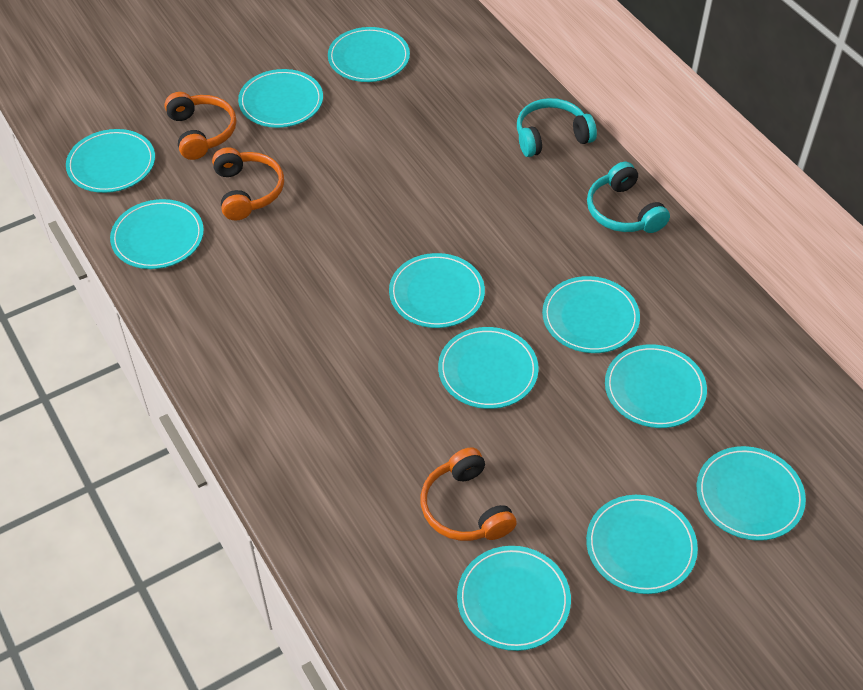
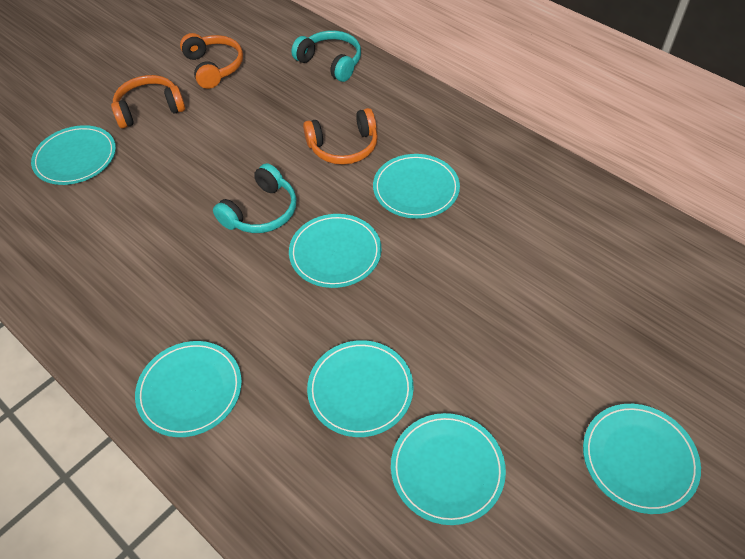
turquoise plate: [66,129,155,193] [110,199,204,269] [238,69,323,128] [328,27,410,82] [389,253,485,328] [438,327,539,409] [457,546,571,651] [542,276,640,353] [586,495,698,594] [605,344,707,428] [697,446,806,541] = 11 -> [31,125,116,185] [135,341,242,437] [289,214,382,288] [307,340,414,437] [373,154,460,219] [391,413,506,525] [583,404,701,514] = 7

